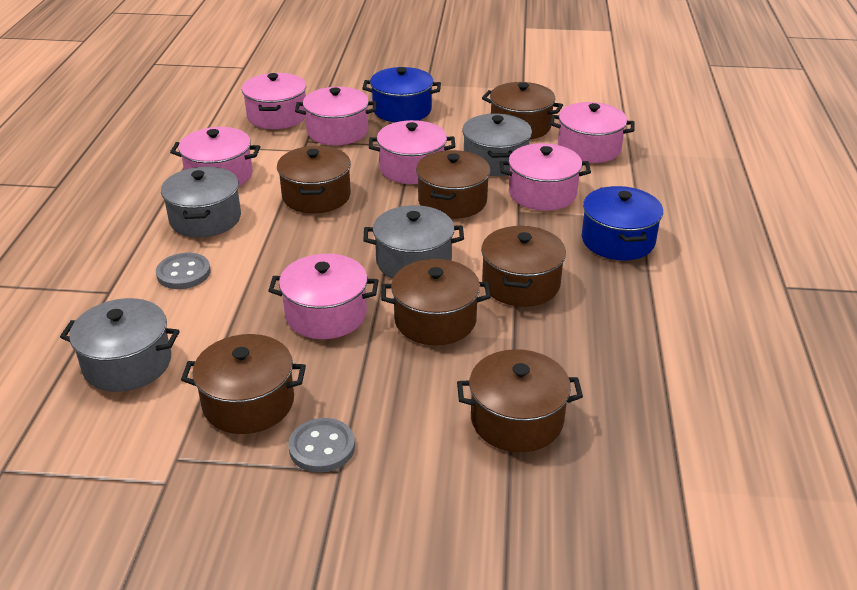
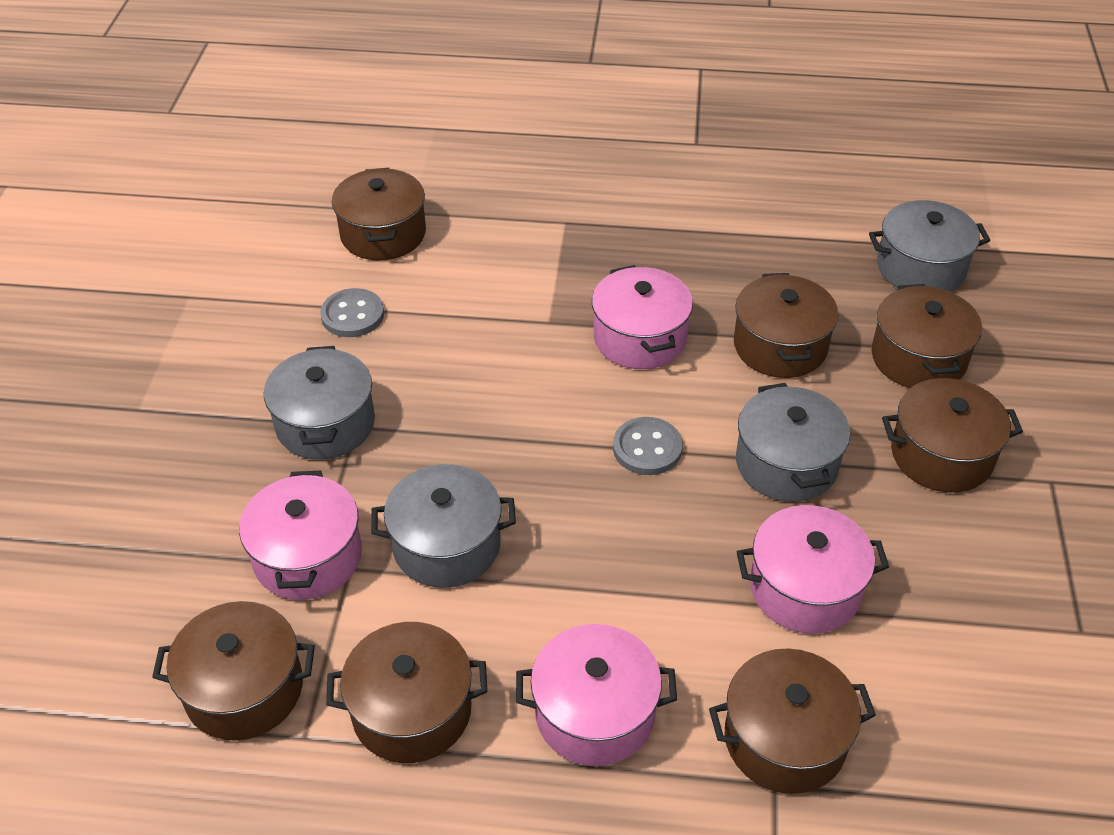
blue pot: [362,67,441,122] [582,186,663,260] = 2 -> none = 0
pink pot: [170,127,260,186] [242,73,306,129] [268,254,379,339] [295,87,377,145] [369,120,455,184] [500,143,591,211] [550,102,635,163] = 7 -> [239,471,362,600] [516,624,677,766] [592,265,693,369] [737,505,889,634] = 4

